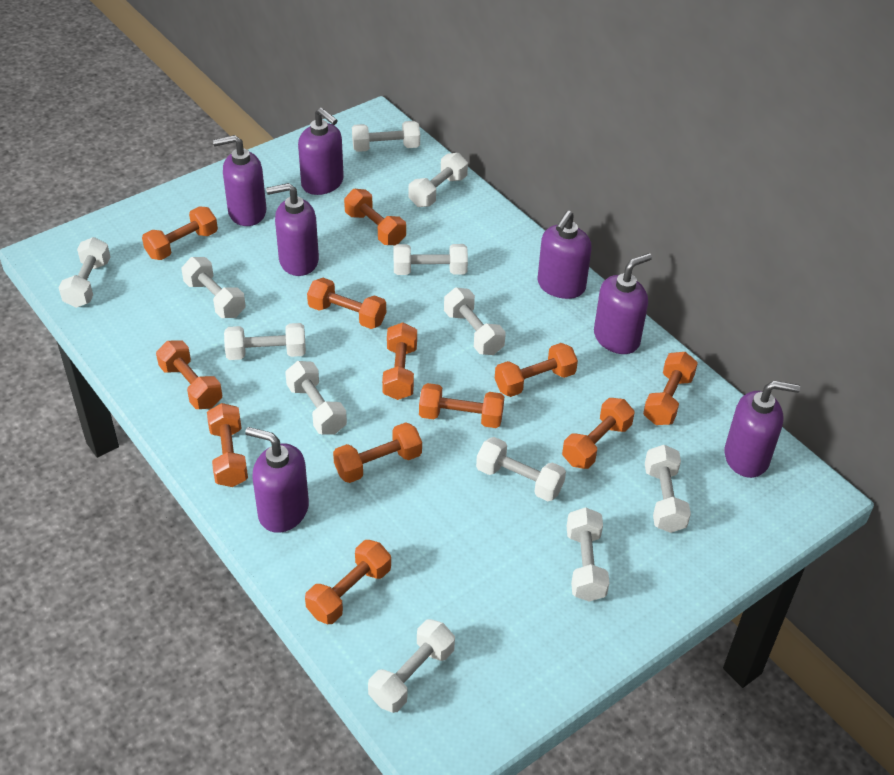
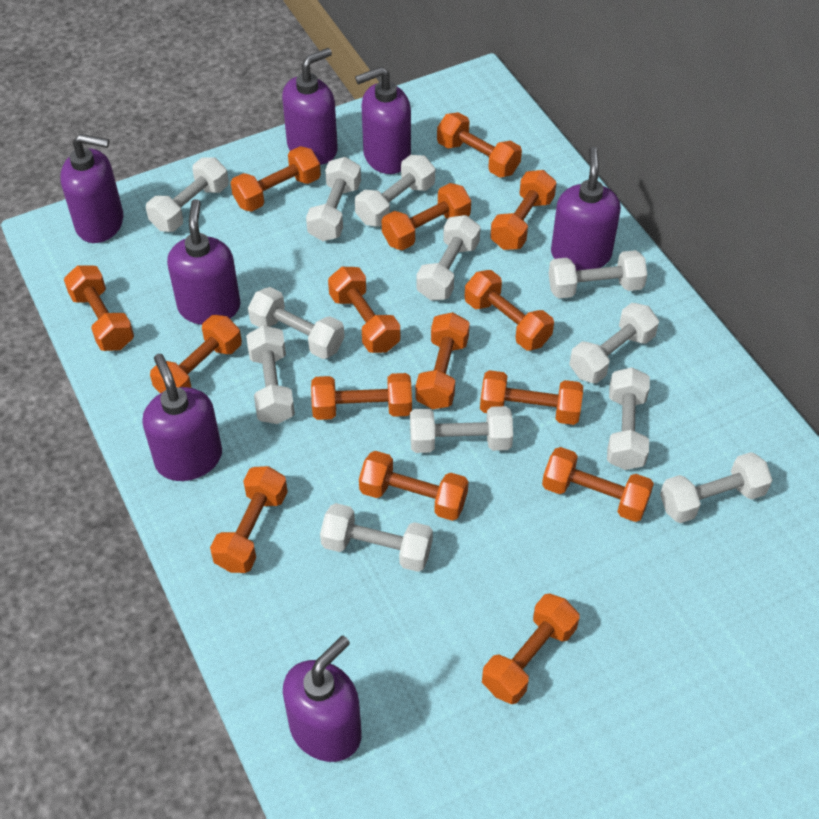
orange dumbbell: [142,207,218,260] [156,340,222,409] [207,403,248,487] [305,540,391,624] [307,278,386,329] [333,422,422,483] [344,189,406,245] [382,322,417,400] [419,383,504,428] [495,343,578,397] [562,398,635,469] [643,352,698,425] = 12 -> [64,265,134,351] [150,315,242,393] [210,466,288,573] [231,146,321,212] [311,373,412,420] [328,267,400,353] [359,451,469,521] [382,183,471,250] [415,312,470,409] [437,112,522,178] [465,270,554,350] [480,370,583,425] [482,593,579,704] [490,170,556,250] [542,447,654,522] = 15

